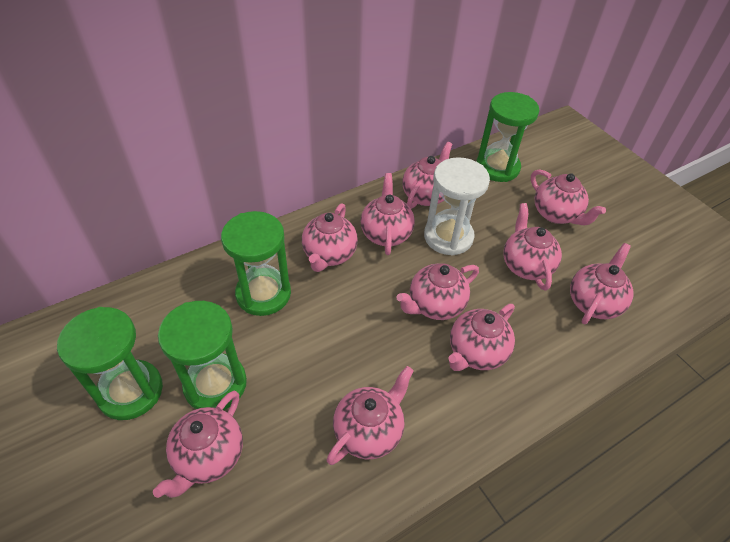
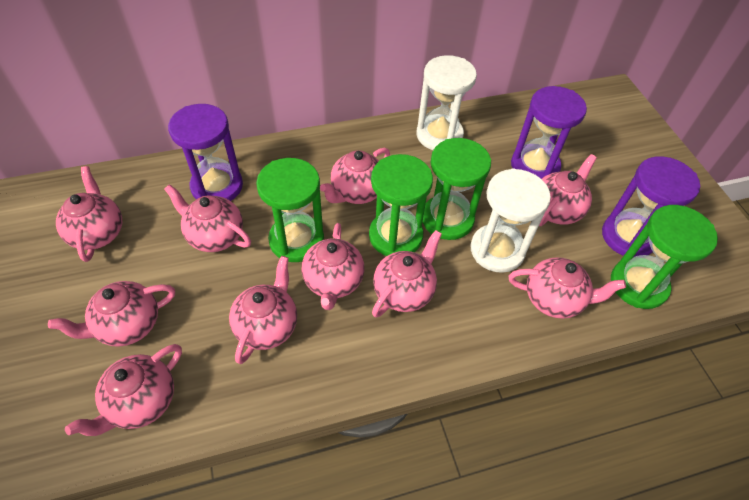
purple hourglass: none = 0 -> [168,104,243,201] [511,86,587,179] [602,156,700,257] = 3
white hourglass: [424,157,490,256] = 1 -> [416,55,477,150] [470,168,551,273] = 2

